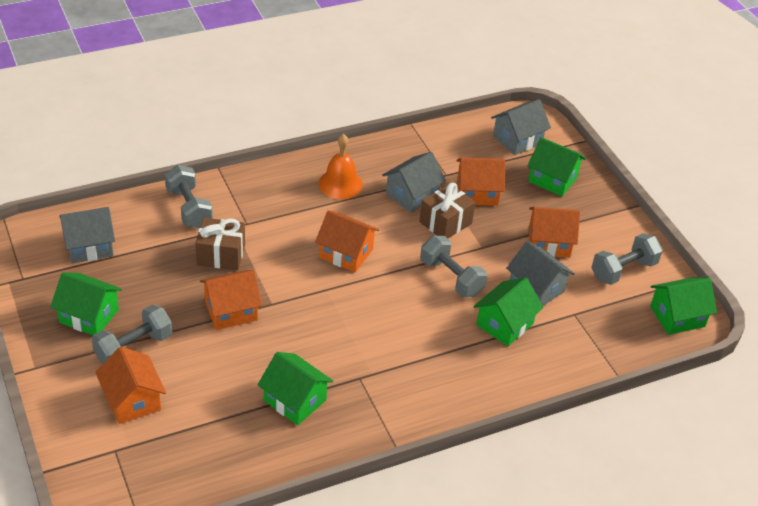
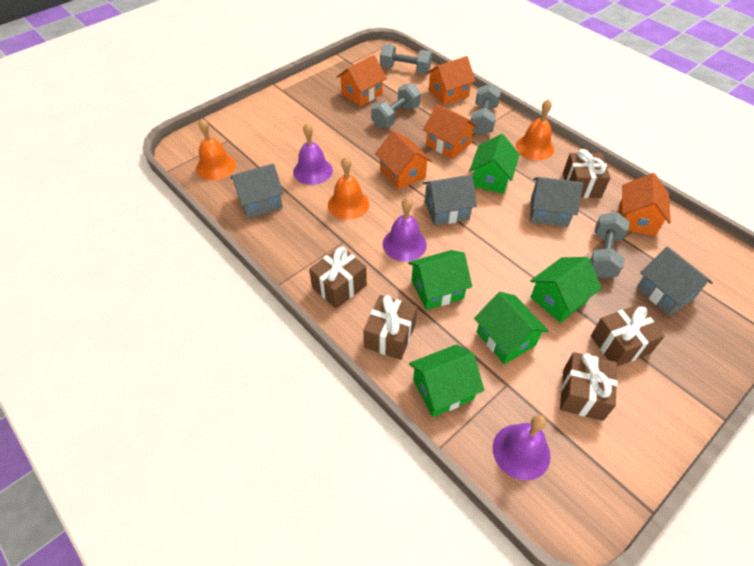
brown gift: [195,218,245,270] [419,183,476,238] = 2 -> [309,246,367,309] [363,295,417,360] [560,352,617,421] [563,149,611,198] [591,304,665,367] = 5
orange bell: [319,134,363,199] = 1 -> [196,118,236,180] [328,157,369,220] [516,99,554,160] = 3
purple bell: none = 0 -> [293,123,333,185] [383,197,427,261] [493,415,551,481] = 3

